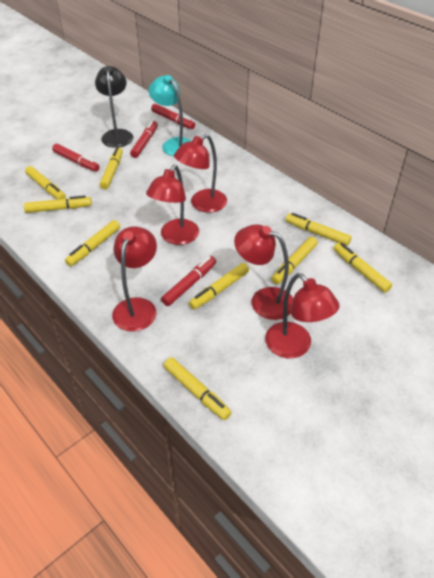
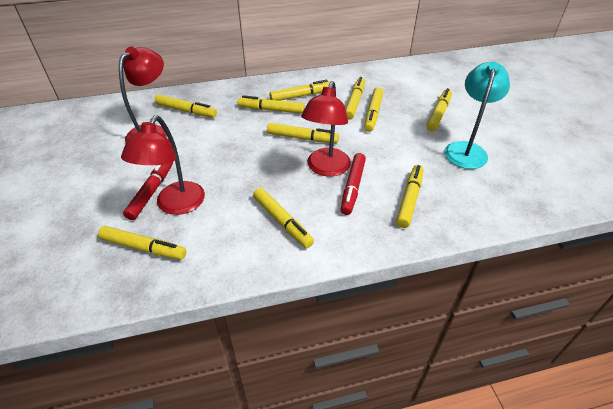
black lamp: [95,66,133,148] = 1 -> none = 0
red lamp: [112,226,157,332] [146,165,199,245] [174,134,227,213] [234,224,293,320] [265,273,339,358] = 5 -> [119,47,167,142] [121,115,205,215] [301,81,351,177] = 3
red marker: [52,144,100,172] [130,120,158,158] [151,104,195,129] [161,256,216,306] = 4 -> [123,162,173,220] [341,153,366,215] = 2
yellow marker: [24,195,92,213] [25,166,66,199] [65,220,120,266] [99,147,123,189] [164,357,232,420] [189,263,249,310] [271,237,318,284] [286,213,352,246] [334,243,392,293] = 9 -> [98,226,186,260] [155,94,217,118] [238,95,305,114] [253,188,314,248] [267,123,339,143] [269,80,331,101] [346,77,365,120] [364,87,383,132] [396,165,424,228] [426,88,452,131] = 10

